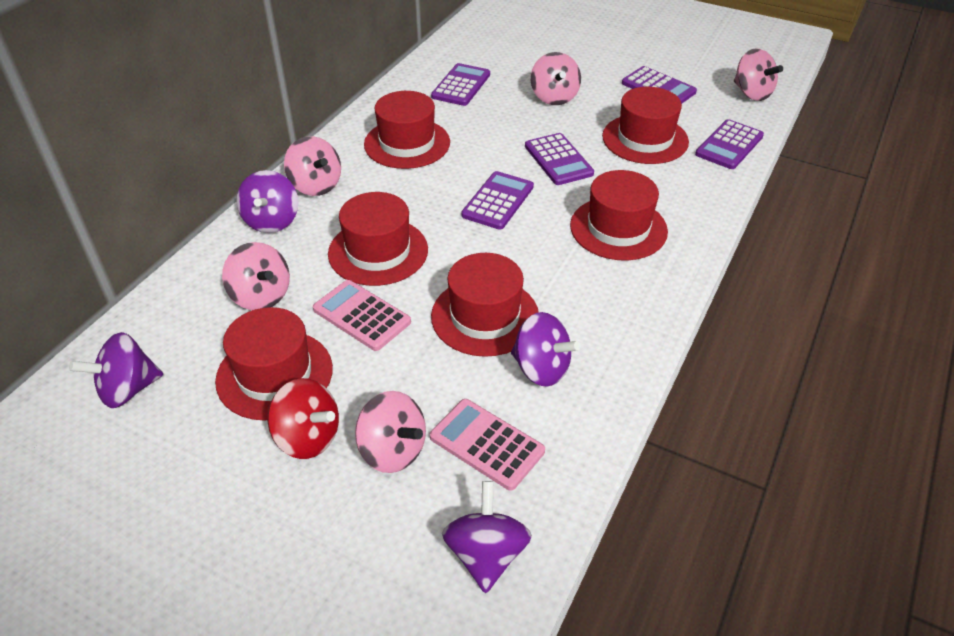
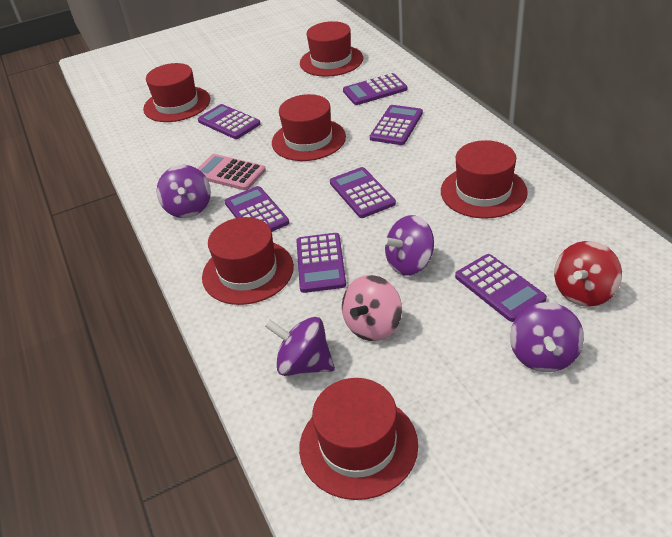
pink calculator: [313,280,411,351] [430,399,545,491] = 2 -> [197,154,266,190] = 1
pink spinning top: [222,242,290,310] [284,136,341,196] [355,391,426,473] [531,52,581,105] [734,48,783,101] = 5 -> [342,275,402,341] = 1
purple calculator: [431,63,490,106] [461,171,534,230] [525,133,594,185] [622,66,697,104] [695,119,764,169] = 5 -> [198,104,261,139] [225,186,289,232] [296,233,346,293] [330,167,396,218] [343,73,407,105] [370,105,423,145] [455,254,547,322] = 7

